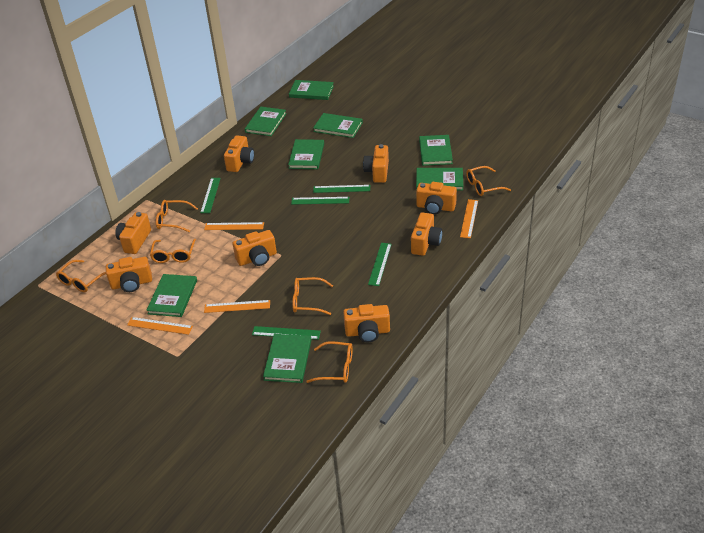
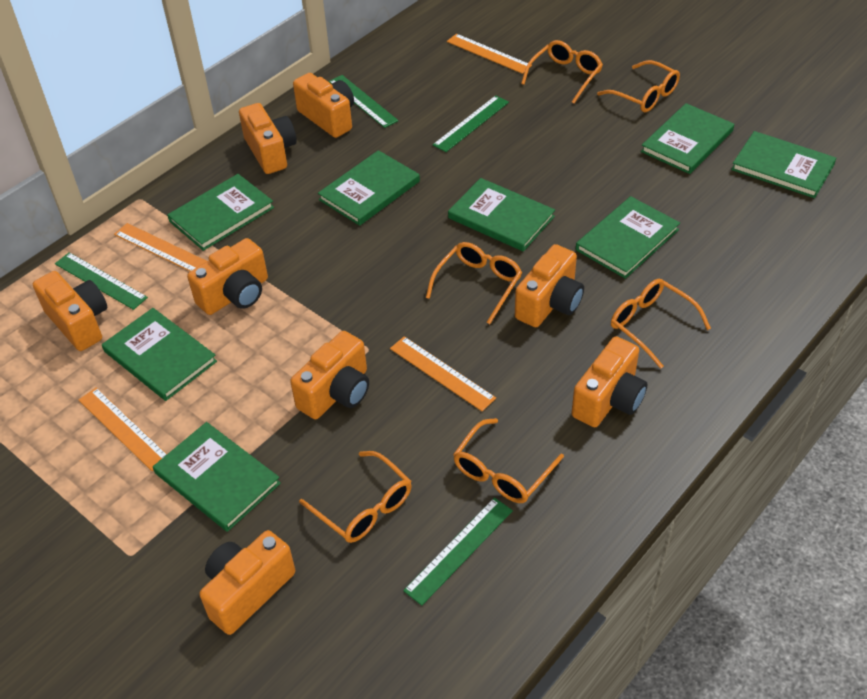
green ruler: [200,178,221,213] [252,326,321,340] [291,197,349,205] [313,185,370,193] [368,243,392,286] = 5 -> [55,252,148,310] [329,75,398,128] [403,497,513,606] [433,95,509,152] = 4

